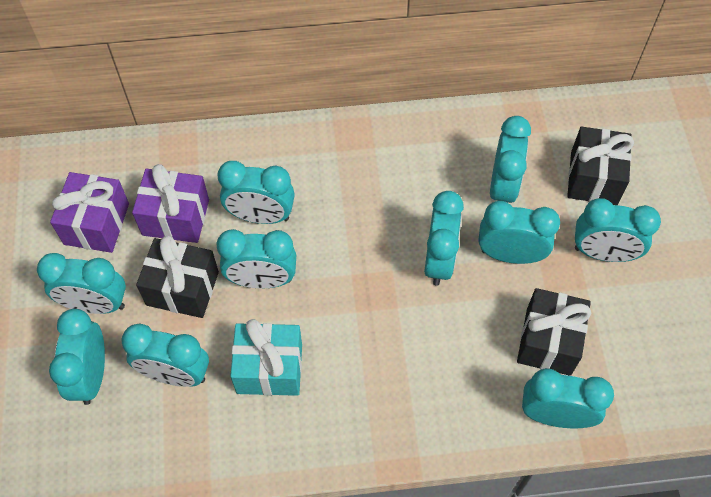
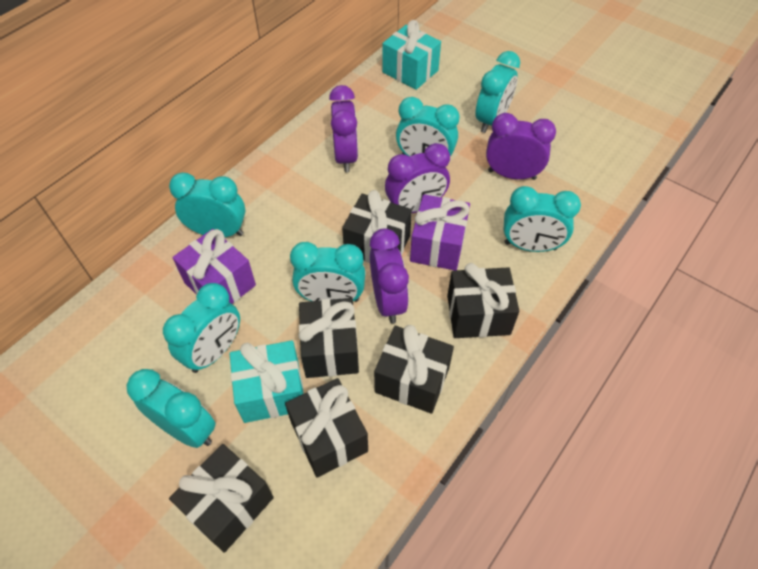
black gift: [136,236,219,318] [517,288,591,376] [567,127,634,205] = 3 -> [169,444,274,553] [285,378,368,477] [298,298,359,378] [342,190,412,263] [374,325,454,414] [447,263,519,338] = 6
purple clock: none = 0 -> [329,85,358,172] [370,228,409,324] [385,143,450,213] [486,113,556,180] = 4
turquoise clock: [37,253,126,314] [49,309,105,405] [121,323,209,387] [217,161,295,224] [217,229,296,288] [424,191,464,286] [478,201,560,264] [490,116,531,203] [522,368,614,428] [575,198,661,262] = 10 -> [127,369,216,448] [163,283,240,373] [169,172,245,237] [290,242,365,302] [396,97,460,156] [475,51,520,133] [504,186,581,252] = 7
turquoise gift: [230,319,302,396] = 1 -> [230,340,304,423] [382,20,441,90] = 2

